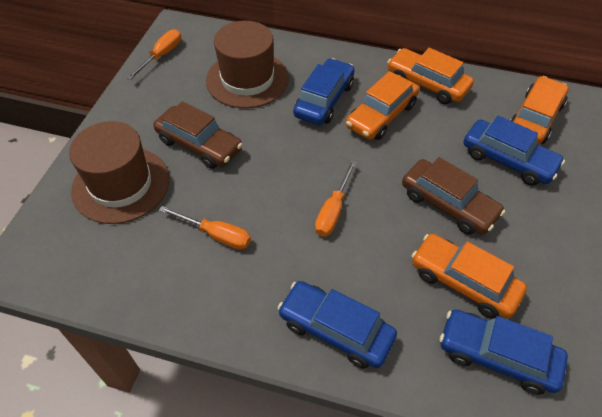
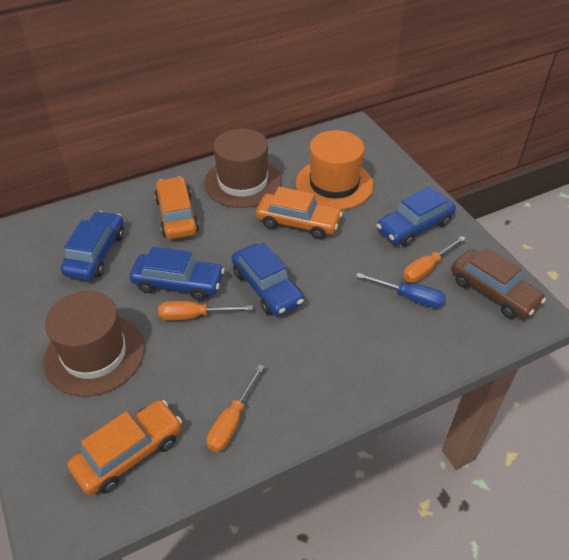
blue screwdriver: none = 0 -> [356,273,446,308] = 1
brown car: [153,101,243,169] [402,157,505,235] = 2 -> [451,247,546,319] = 1
orange car: [346,71,419,140] [387,48,474,104] [412,234,527,319] [510,76,569,145] = 4 -> [67,400,182,495] [154,176,199,239] [256,187,343,239] = 3
orange hat: none = 0 -> [296,130,373,210] = 1

